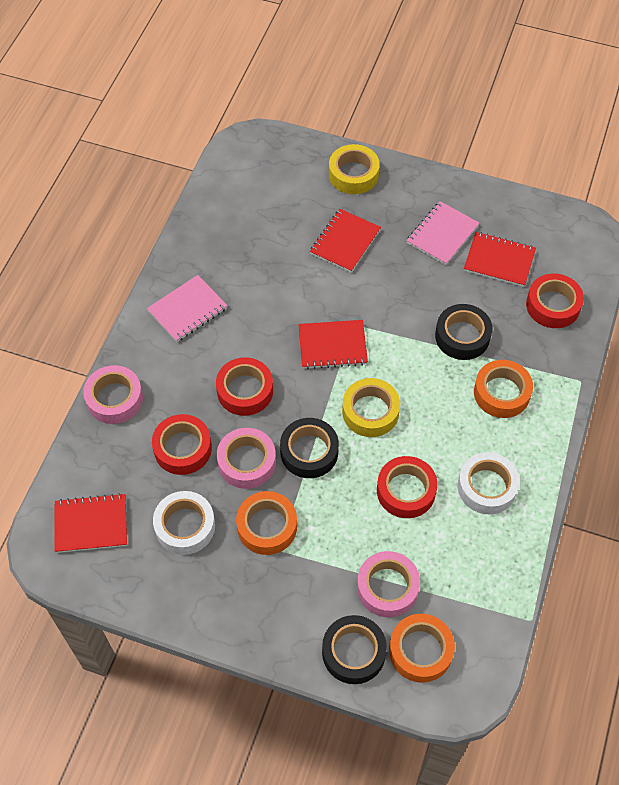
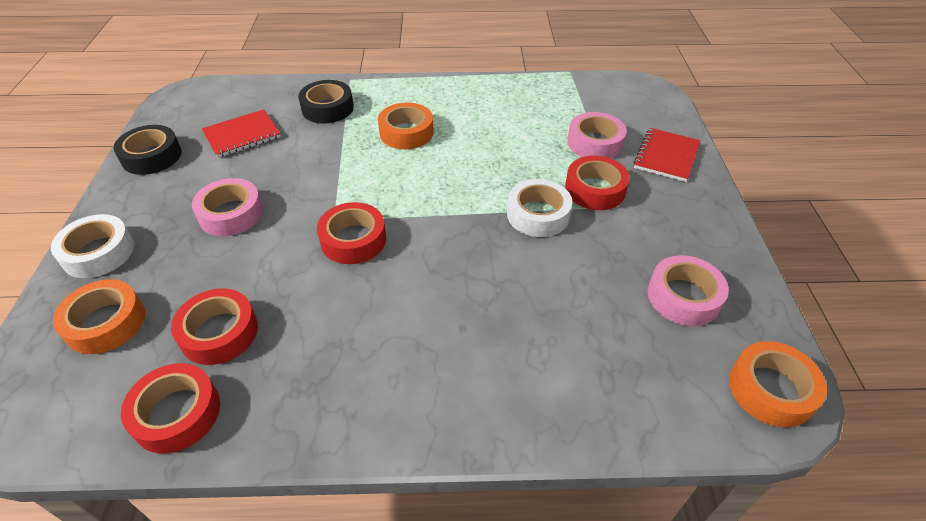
black tape: [280,418,339,478] [322,615,387,684] [435,304,492,360] = 3 -> [113,125,182,175] [298,80,354,124] = 2
pink notebook: [147,275,228,342] [406,201,479,265] = 2 -> none = 0
red notebook: [54,493,127,553] [298,320,368,369] [310,209,381,273] [464,232,536,287] = 4 -> [202,109,281,158] [634,128,700,182] = 2
yellow tape: [329,144,380,194] [342,378,400,437] = 2 -> none = 0

